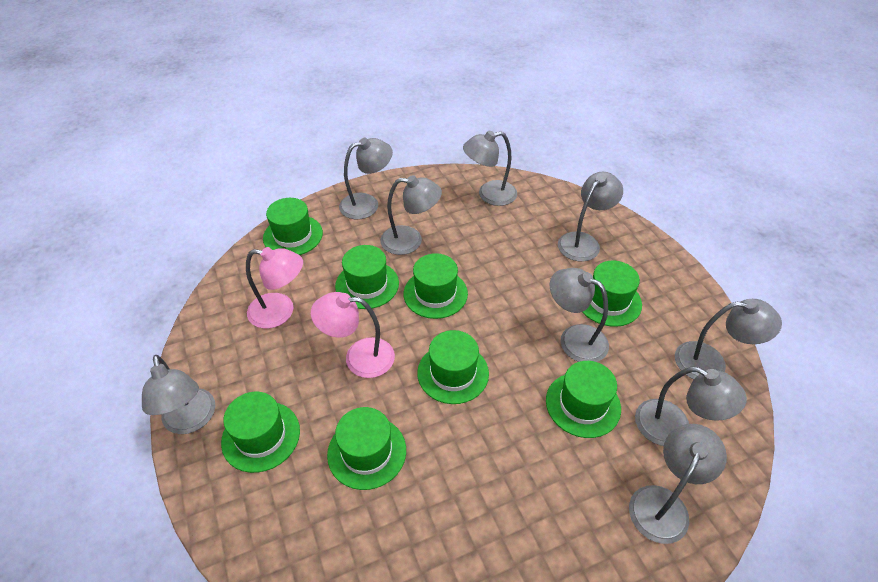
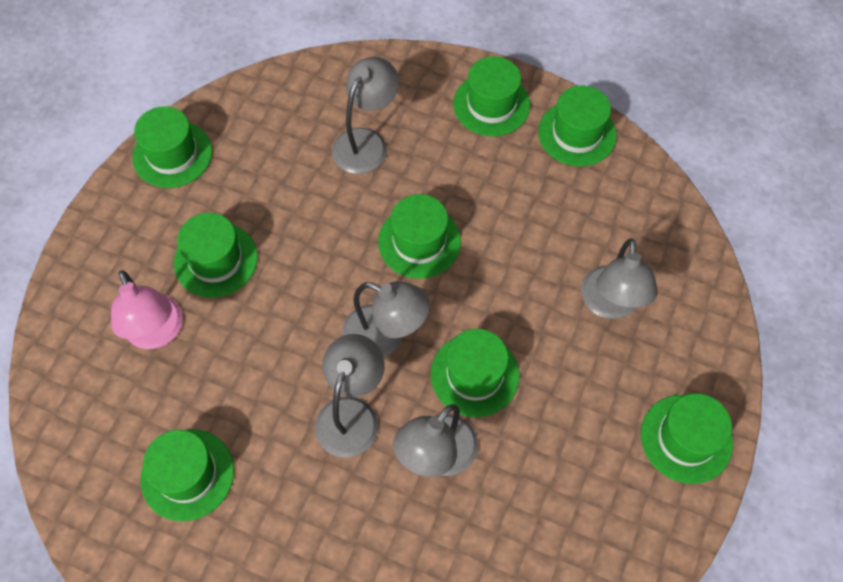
grey lamp: [142,355,215,434] [339,138,393,219] [380,175,442,255] [463,131,517,206] [550,268,609,362] [558,172,623,262] [629,424,727,544] [635,367,747,446] [675,299,782,379] = 9 -> [315,334,385,458] [332,57,399,174] [342,281,430,358] [393,404,478,477] [581,238,658,319] = 5
pink lamp: [246,247,303,329] [311,292,395,378] = 2 -> [111,270,183,349] = 1

